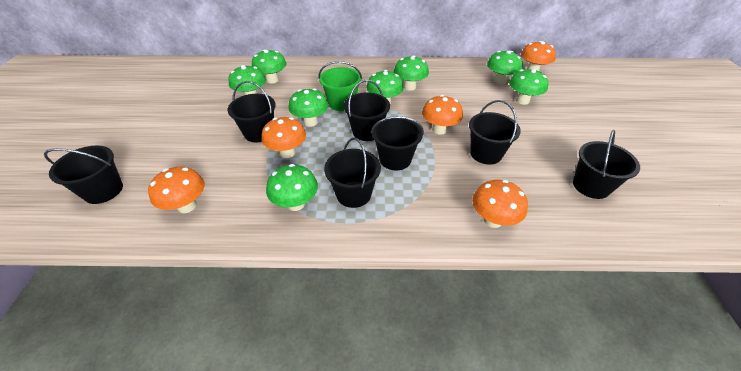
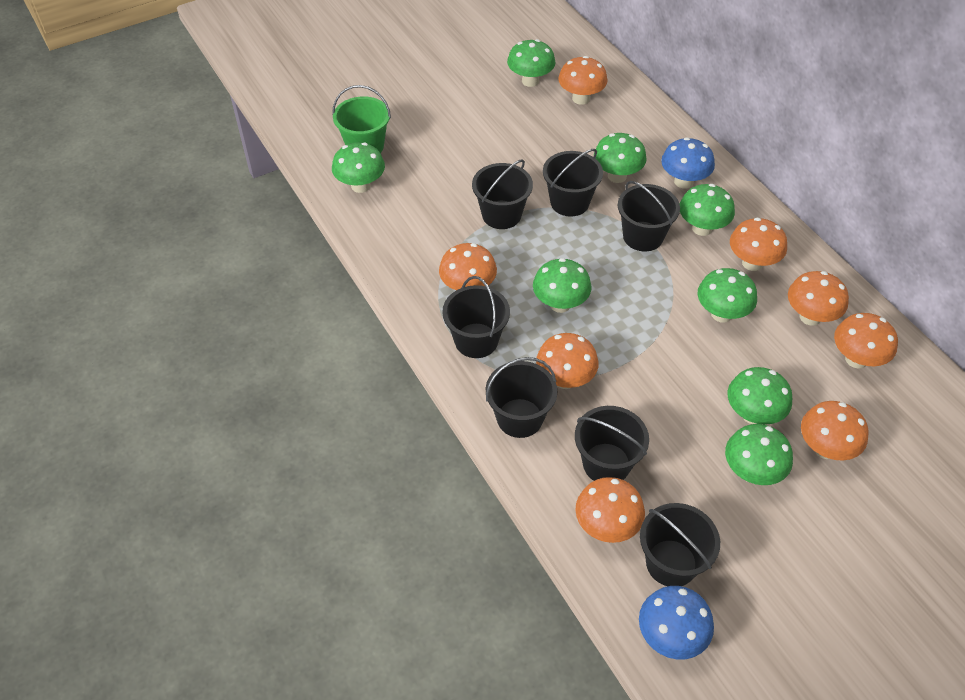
blue mushroom: none = 0 -> [639,586,714,659] [661,137,715,189] = 2
orange mushroom: [148,166,204,213] [261,117,306,158] [422,95,463,135] [472,180,528,228] [521,41,556,71] = 5 -> [439,243,497,290] [536,333,599,389] [558,56,608,105] [575,477,645,543] [730,218,787,271] [788,271,849,326] [801,401,869,460] [834,313,898,369] = 8

